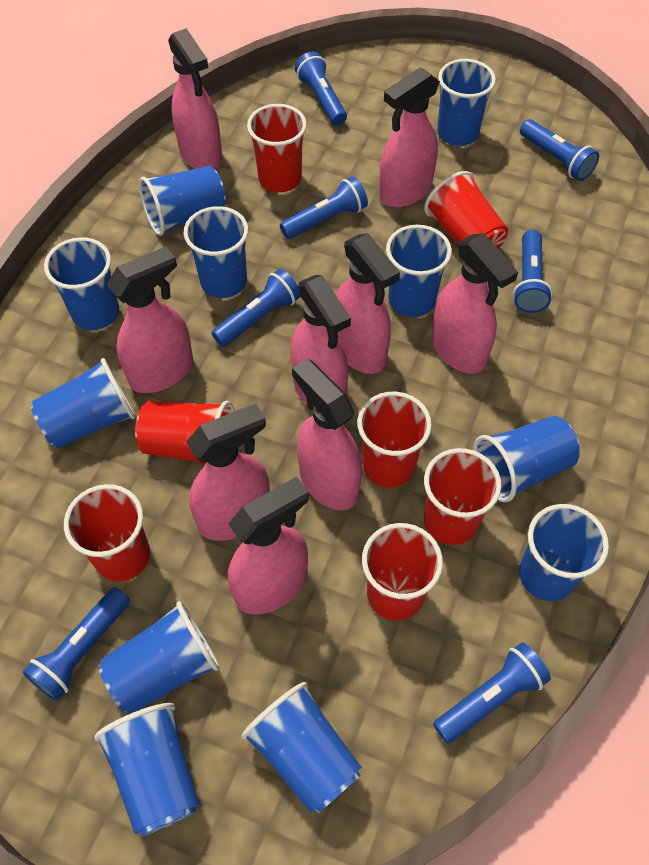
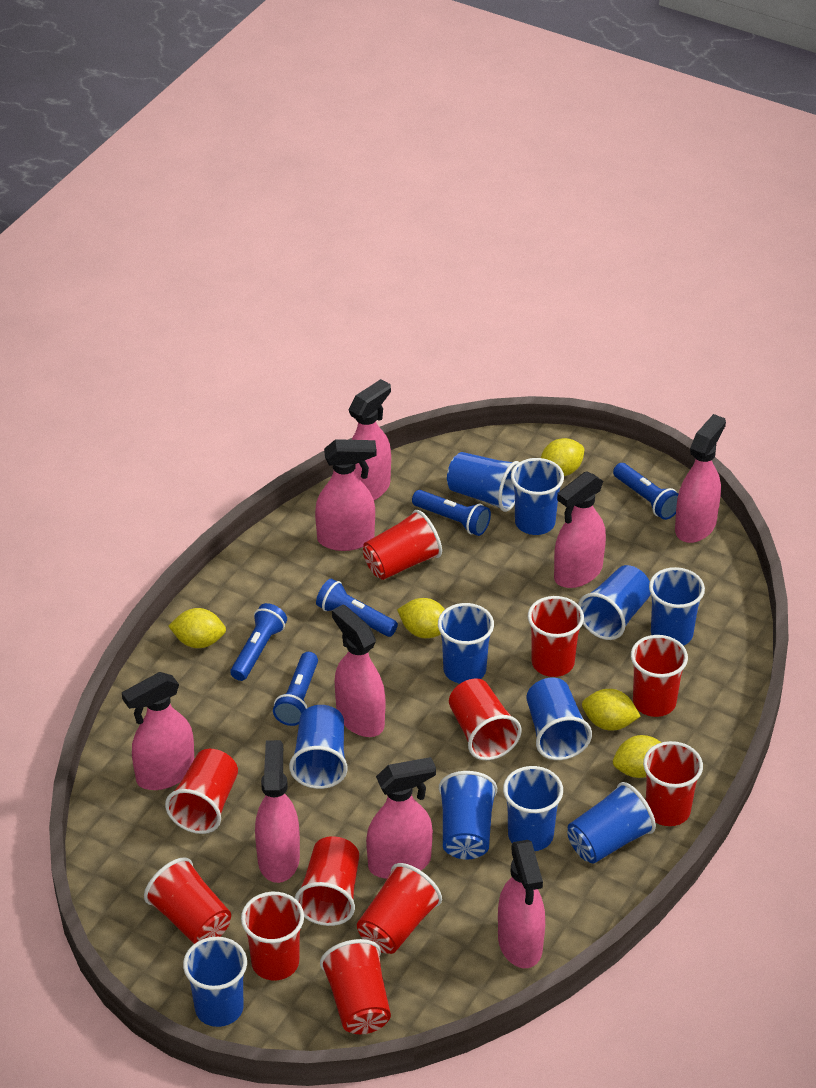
blue flashlight: [23,587,130,701] [211,269,301,347] [280,176,368,239] [295,52,347,126] [433,642,551,744] [513,230,552,313] [520,119,599,181] = 7 -> [230,603,287,681] [273,652,318,726] [316,579,398,637] [412,490,491,536] [613,463,678,520] = 5
red cup: [64,484,150,582] [135,401,235,464] [247,104,307,192] [357,392,432,487] [362,523,443,621] [424,171,508,249] [424,448,501,545] = 7 -> [144,857,231,944] [165,749,238,834] [241,892,304,981] [295,836,359,926] [320,939,391,1034] [357,863,442,954] [363,510,442,580] [449,678,521,760] [528,596,584,677] [631,635,688,717] [643,741,703,826] = 11
yellow lemon: none = 0 -> [168,608,226,648] [397,598,445,638] [541,438,584,476] [582,689,641,731] [613,735,662,778] = 5

